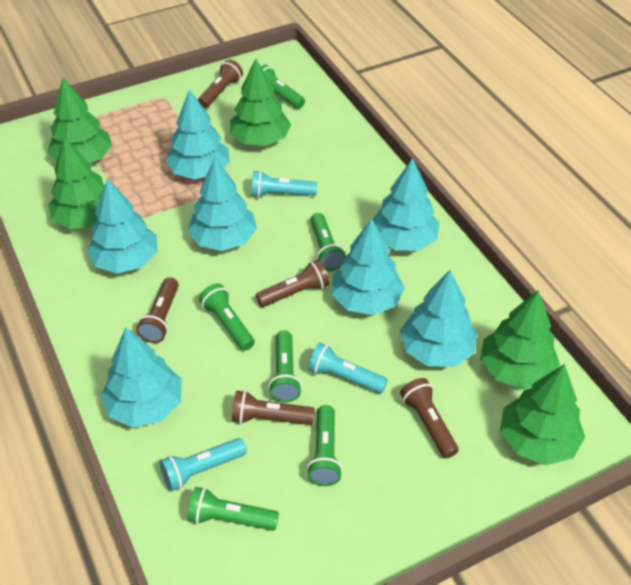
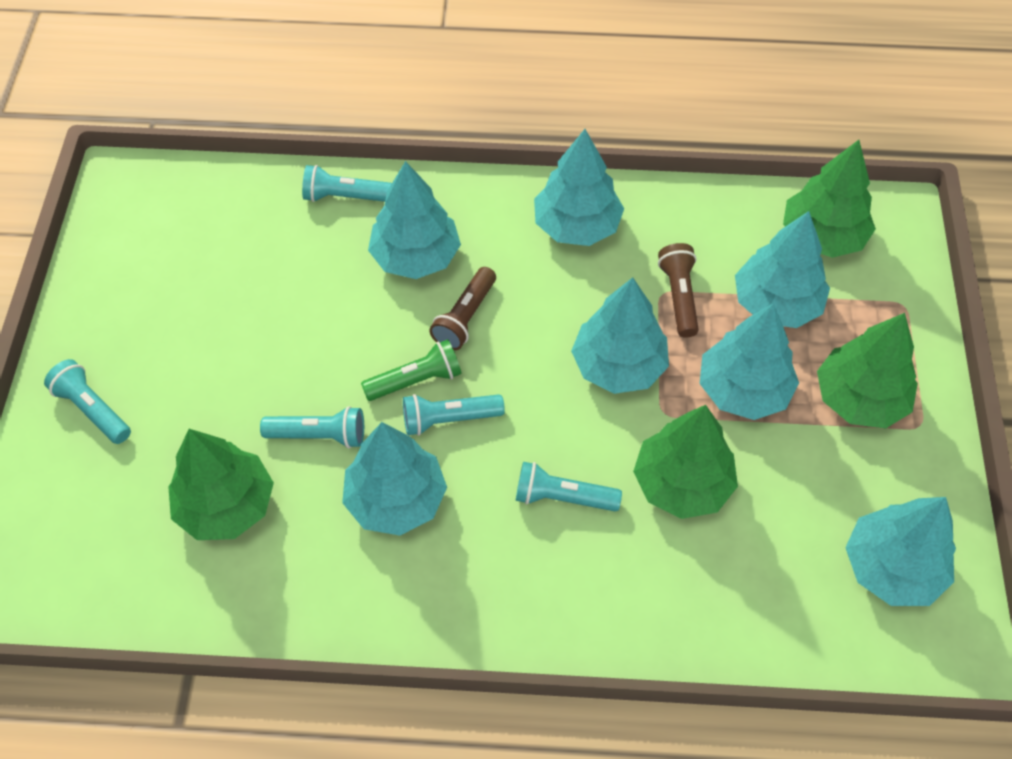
brown flashlight: [136,277,179,343] [198,59,243,108] [232,390,315,425] [256,260,329,307] [400,378,459,458] = 5 -> [429,267,496,350] [658,243,699,338] = 2
green flashlight: [187,487,279,531] [199,283,255,351] [261,64,305,109] [268,330,302,403] [307,405,342,486] [310,213,346,271] = 6 -> [361,339,462,401] = 1
green tree: [48,78,112,163] [48,137,105,229] [230,58,291,146] [480,290,560,389] [500,364,585,465] = 5 -> [168,429,274,540] [633,405,738,519] [783,140,876,258] [817,313,918,428] = 4
turquoise flashlight: [160,438,247,491] [251,170,317,198] [308,342,388,394] = 3 -> [44,359,131,444] [260,406,364,448] [302,165,392,202] [403,394,505,436] [516,462,622,511] = 5

